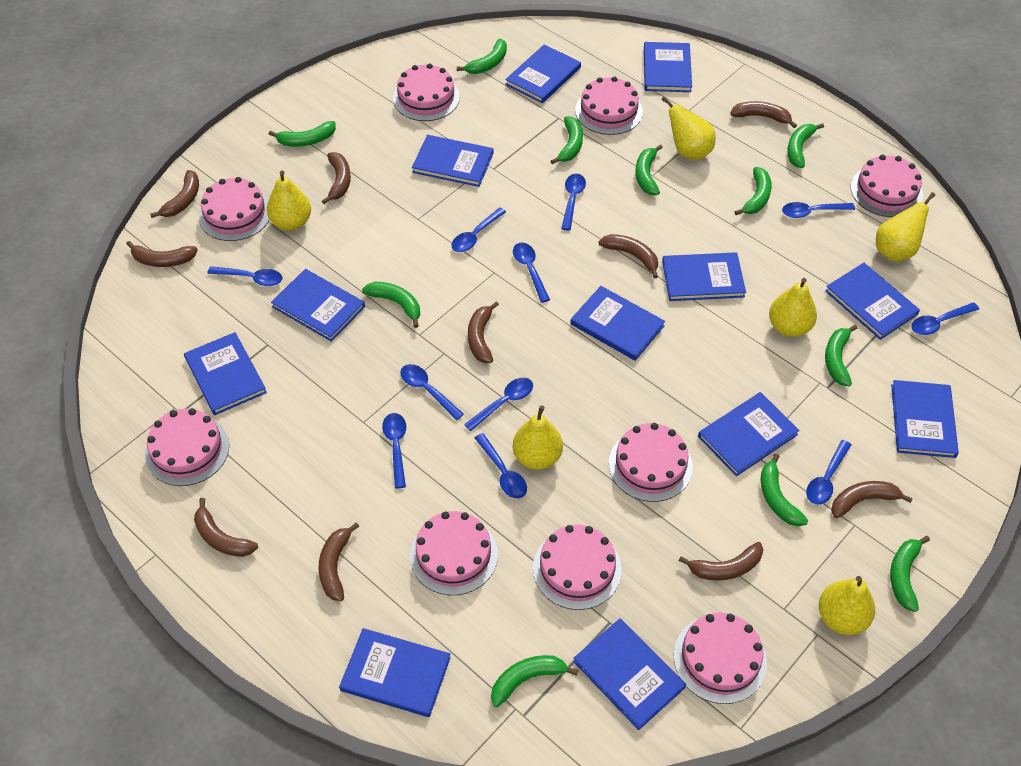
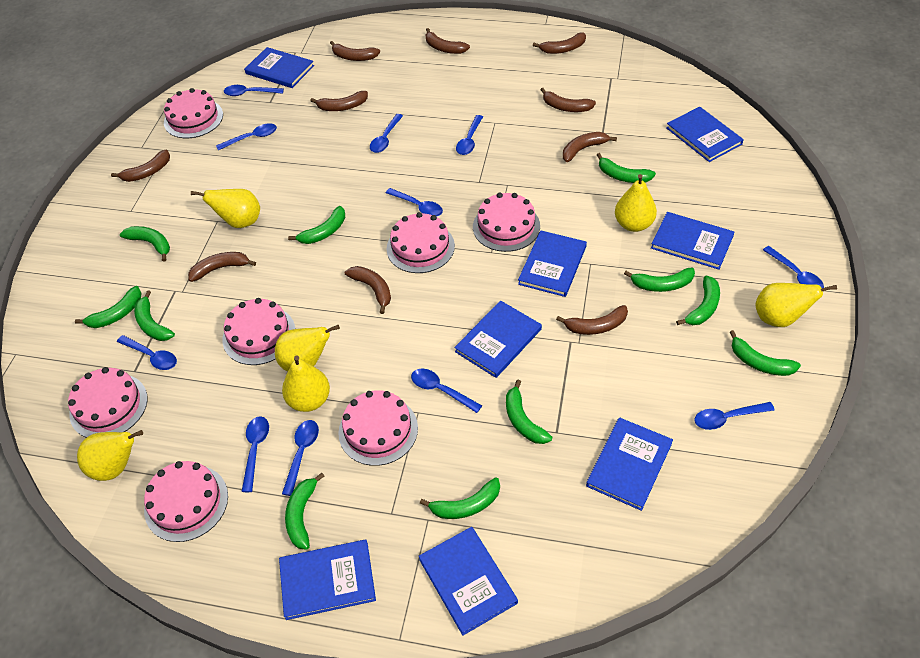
blue book: [184,332,267,415] [271,269,365,342] [339,628,451,717] [412,135,494,187] [505,44,581,103] [570,286,665,361] [573,618,686,730] [644,42,692,92] [662,252,746,301] [698,392,800,476] [825,263,920,340] [891,380,959,458] = 12 -> [244,47,314,88] [279,540,376,620] [419,527,518,636] [454,300,542,378] [518,230,587,297] [586,417,673,511] [651,212,734,270] [666,106,744,162] = 8
pink cake: [145,408,229,486] [199,177,270,241] [393,63,460,121] [410,511,498,595] [533,525,622,610] [575,77,643,135] [609,423,693,502] [674,613,767,704] [851,155,923,217] = 9 -> [68,367,148,438] [144,461,228,542] [164,88,223,138] [222,298,295,365] [338,390,418,466] [387,212,455,273] [473,193,540,252] = 7

